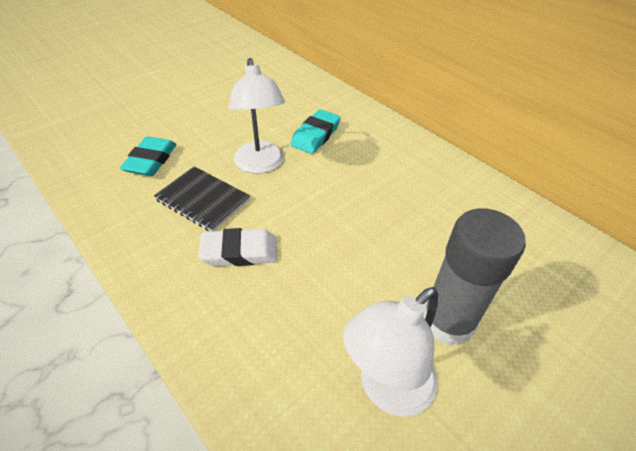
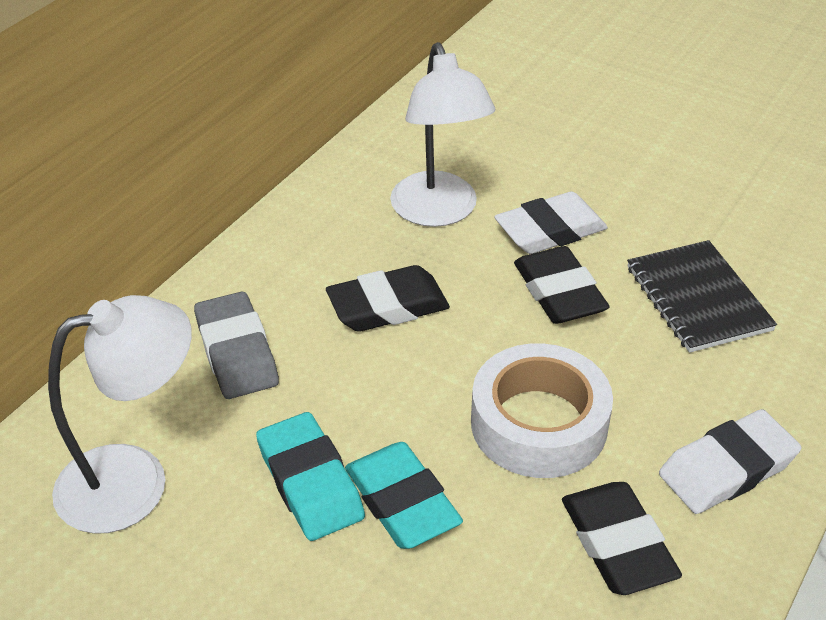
black eraser: none = 0 -> [326,265,450,332] [514,246,610,324] [562,482,682,595] = 3
grey eraser: none = 0 -> [194,291,279,399] = 1
grey glue stick: [423,208,526,346] = 1 -> none = 0
white eraser: [198,228,277,266] = 1 -> [494,191,608,254] [659,409,801,514] = 2
white tape: none = 0 -> [471,343,613,478] = 1

